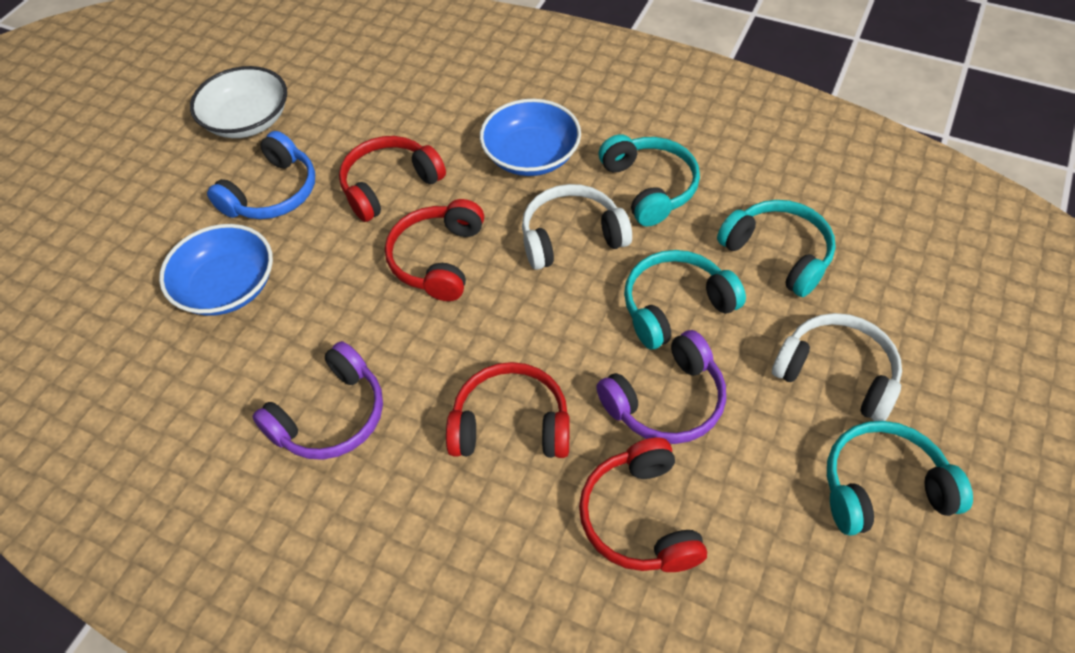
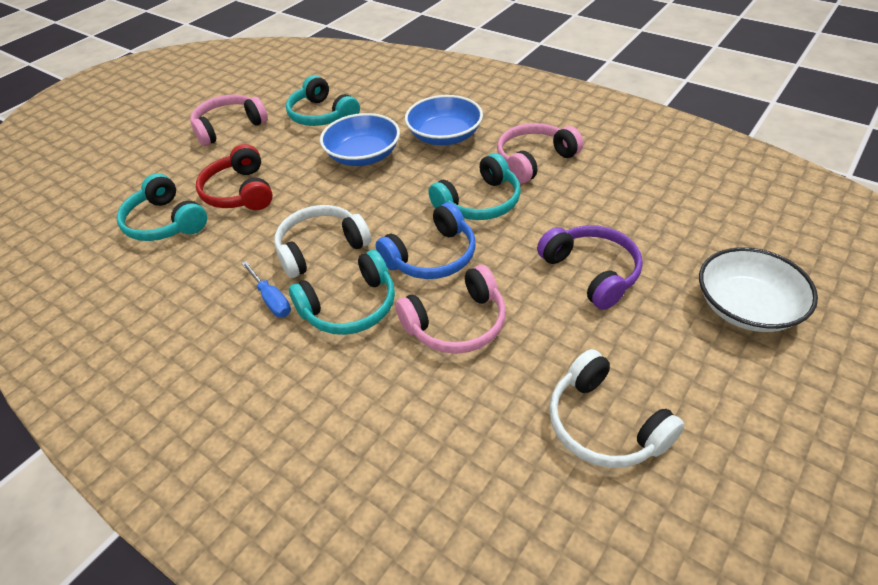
blue screwdriver: none = 0 -> [241,261,291,317] = 1
pink headphones: none = 0 -> [190,94,268,146] [396,265,506,354] [497,123,583,184] = 3
purple headphones: [252,341,383,460] [596,330,726,444] = 2 -> [537,225,643,310] = 1
red headphones: [339,136,446,222] [385,199,484,301] [446,362,569,458] [579,437,707,572] = 4 -> [196,144,273,210] = 1

